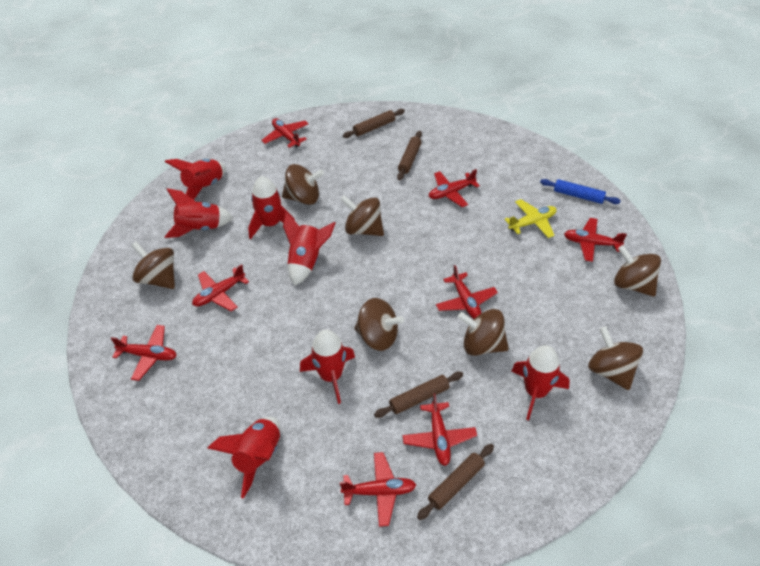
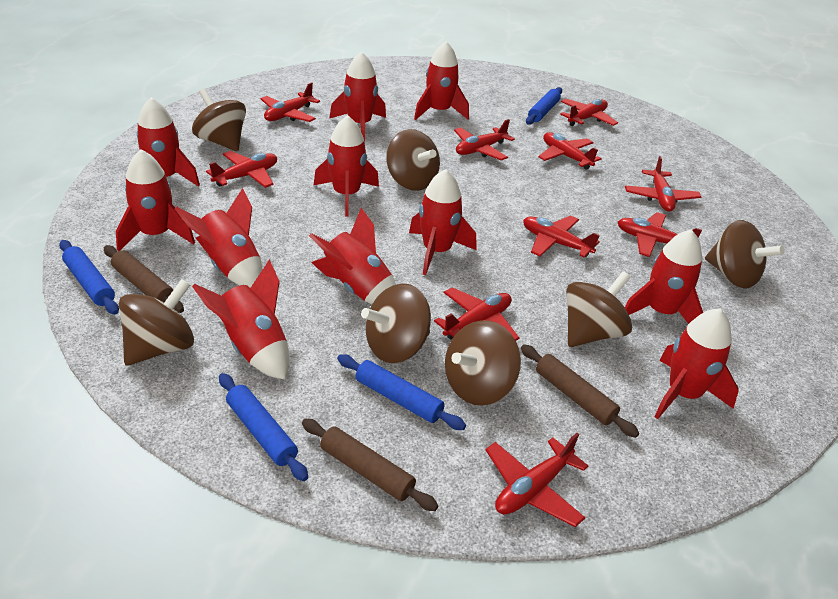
blue rolling pin: [540,179,621,204] = 1 -> [59,240,119,315] [219,373,308,481] [337,354,466,430] [526,87,562,125] = 4
brown rolling pin: [343,109,405,138] [374,372,463,418] [397,131,422,180] [417,444,494,520] = 4 -> [104,245,184,313] [302,419,438,511] [521,344,639,438] = 3
red plane: [111,325,177,381] [192,264,249,311] [261,118,308,148] [340,452,416,527] [402,393,477,466] [429,169,480,207] [436,265,498,319] [564,218,627,262] = 8 -> [206,151,277,188] [261,82,320,122] [434,287,519,341] [454,119,515,161] [485,433,588,527] [523,215,600,258] [538,132,602,170] [560,99,618,126] [618,212,702,257] [625,156,701,212] = 10
red rocket: [164,188,233,238] [165,159,226,200] [208,417,280,499] [248,176,295,239] [283,212,335,286] [300,330,355,404] [512,345,570,420] = 7 -> [116,149,195,251] [137,97,200,187] [175,188,263,288] [192,259,289,380] [309,208,396,304] [314,115,379,217] [329,51,386,141] [409,169,476,275] [414,41,469,120] [625,229,703,324] [654,308,739,419] = 11
yellow plane: [504,199,556,238] = 1 -> none = 0

